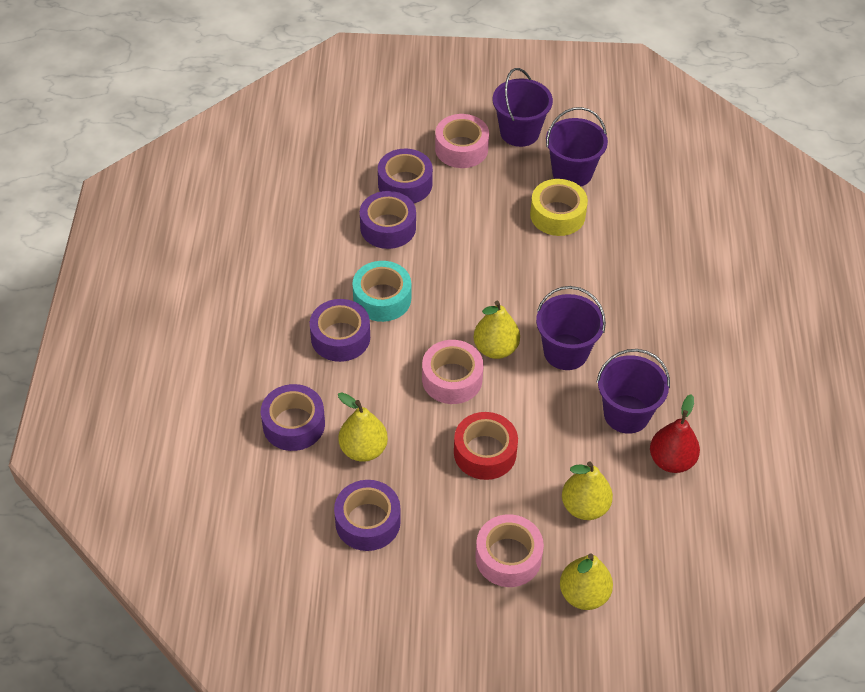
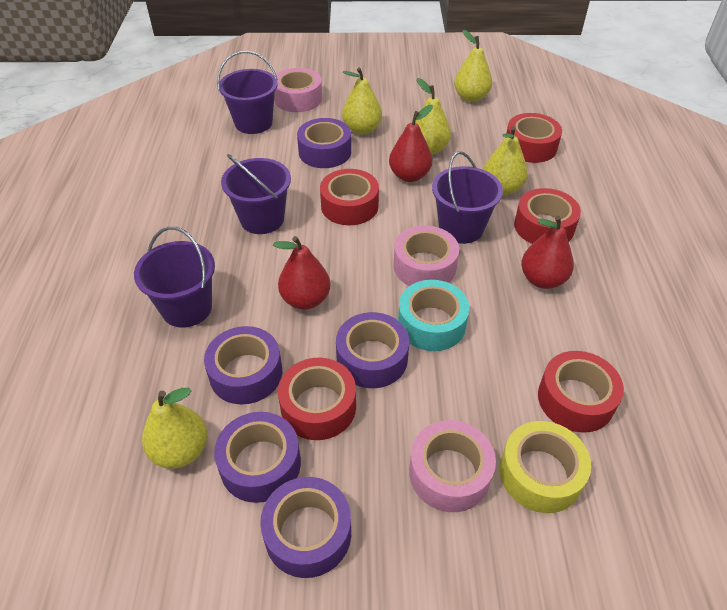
red pear: [650,394,700,473] = 1 -> [273,236,331,309] [389,105,433,182] [521,216,574,289] = 3
red tape: [454,412,518,480] = 1 -> [278,358,356,440] [320,169,379,225] [507,113,562,163] [514,188,581,244] [538,351,624,433] = 5
yellow pear: [338,392,388,462] [474,301,520,359] [560,553,613,610] [562,462,613,520] = 4 -> [142,388,207,469] [342,68,382,135] [415,78,451,155] [454,30,492,102] [483,126,528,195] = 5

